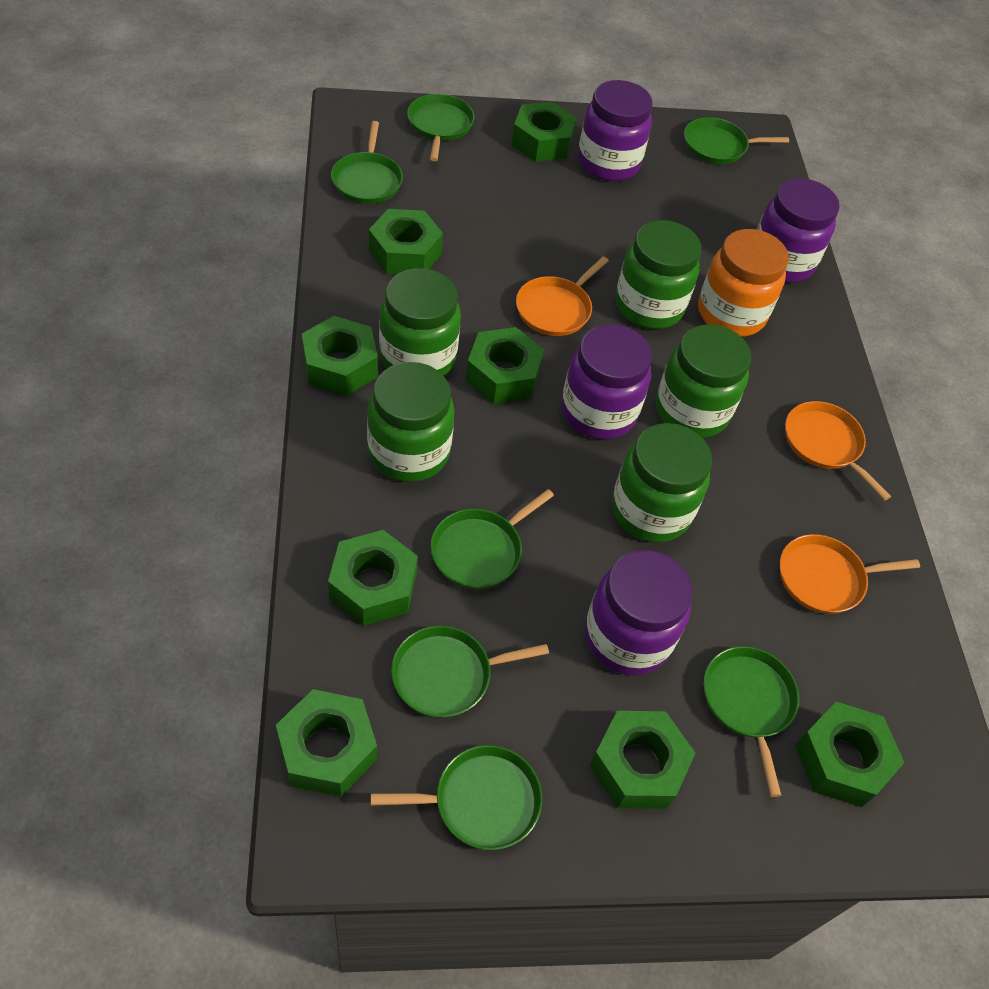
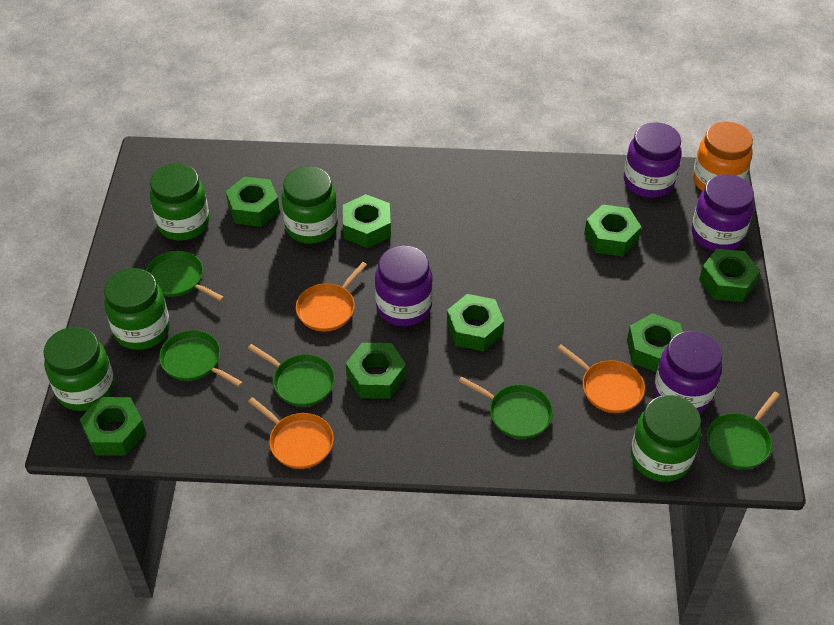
green pan: [331,121,403,204] [371,745,542,850] [391,626,549,718] [407,94,474,161] [431,489,554,589] [684,117,789,164] [703,646,799,797] = 7 -> [146,251,224,301] [159,330,243,387] [248,344,335,407] [458,377,553,439] [707,391,780,469] = 5

